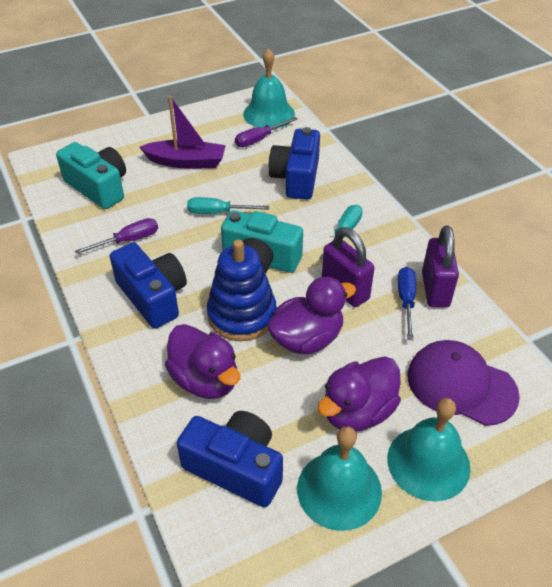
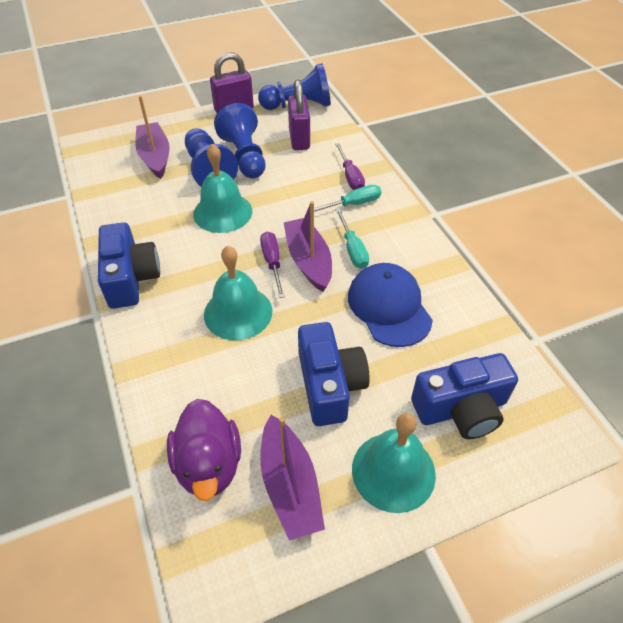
blue cap: none = 0 -> [348,263,433,347] = 1
blue pawn: none = 0 -> [185,128,238,187] [214,103,266,178] [258,63,331,110] = 3
blue screwdriver: [398,267,416,340] = 1 -> none = 0
blue stacking toy: [207,240,276,341] = 1 -> none = 0
purple boat: [139,96,226,168] = 1 -> [135,96,170,179] [260,415,325,541] [283,201,332,292] = 3
purple cap: [408,340,520,426] = 1 -> none = 0
purple duck: [165,324,240,399] [267,277,356,354] [318,356,401,431] = 3 -> [167,399,241,501] = 1
turquoise camera: [56,142,126,209] [221,210,303,274] = 2 -> none = 0

